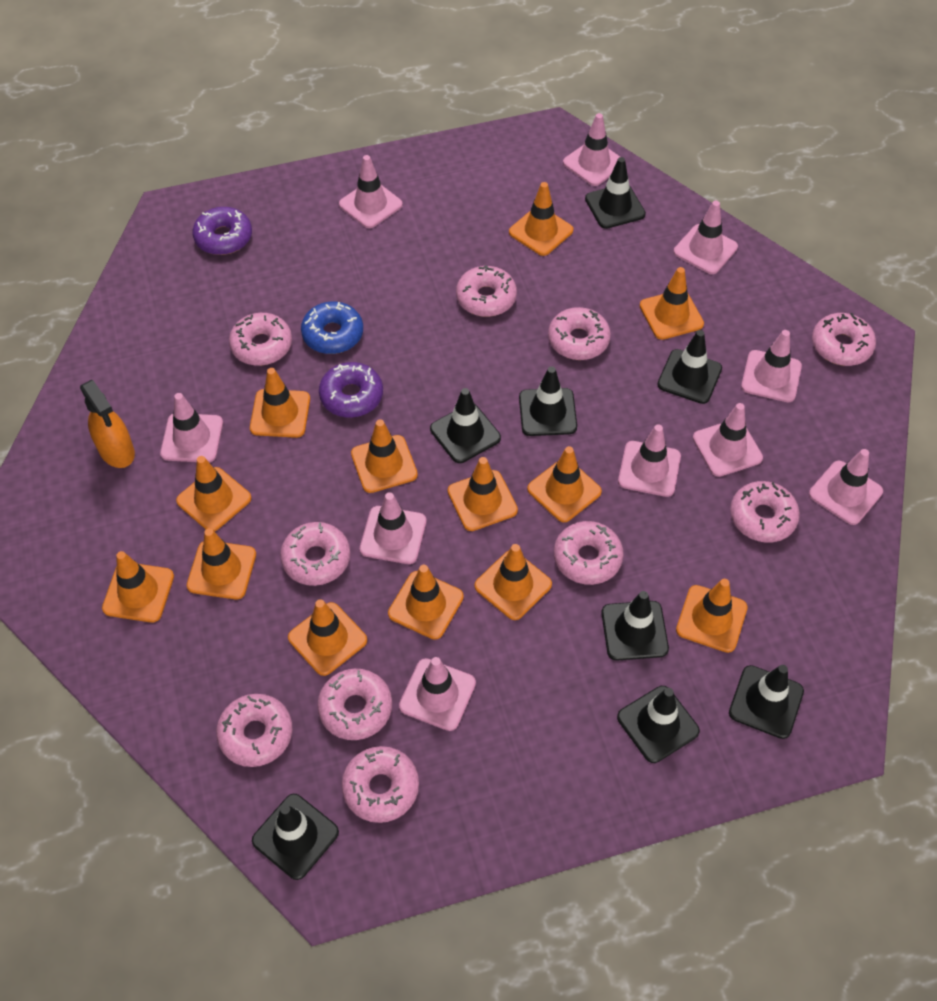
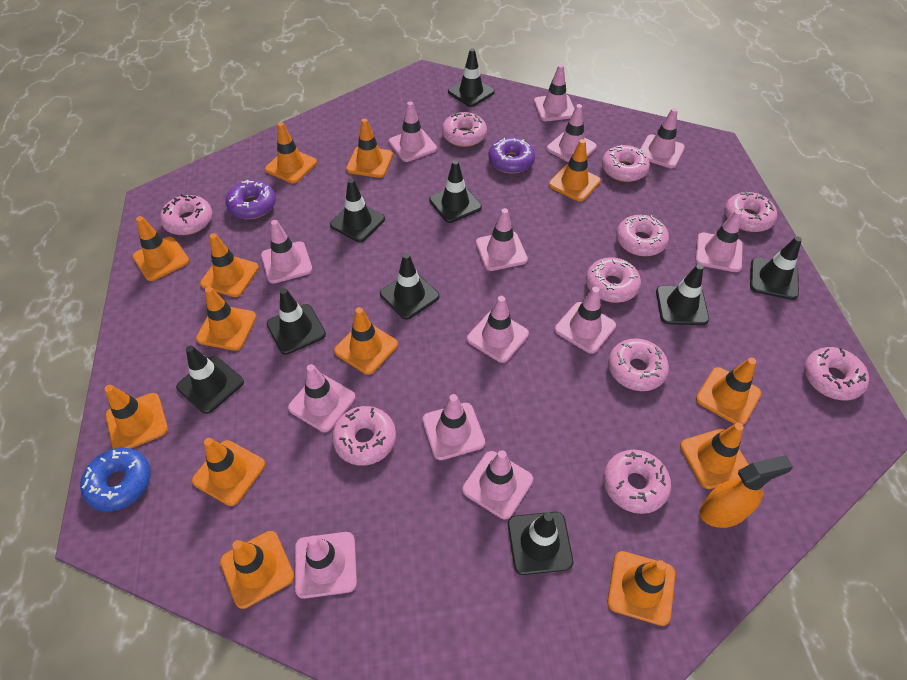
black traffic cone: [252,794,339,880] [430,388,501,463] [519,366,577,436] [585,157,646,229] [601,591,669,661] [617,686,700,763] [657,330,722,404] [729,665,804,739] = 8 -> [176,345,244,414] [266,288,326,355] [330,179,385,242] [380,253,439,320] [429,160,482,223] [448,48,495,107] [508,512,573,575] [656,264,709,325] [750,236,802,300] = 9
pink traffic cone: [160,393,223,463] [339,155,403,228] [360,492,427,564] [399,657,476,731] [563,113,620,186] [618,424,681,497] [673,201,738,274] [693,403,763,477] [741,330,802,402] [809,449,883,525] = 10 -> [261,220,313,284] [288,364,355,432] [295,532,357,599] [389,102,437,162] [422,394,485,460] [462,450,533,519] [467,296,529,363] [476,208,528,271] [534,64,575,121] [547,104,597,162] [555,287,616,354] [640,108,685,168] [695,210,743,272] = 13

